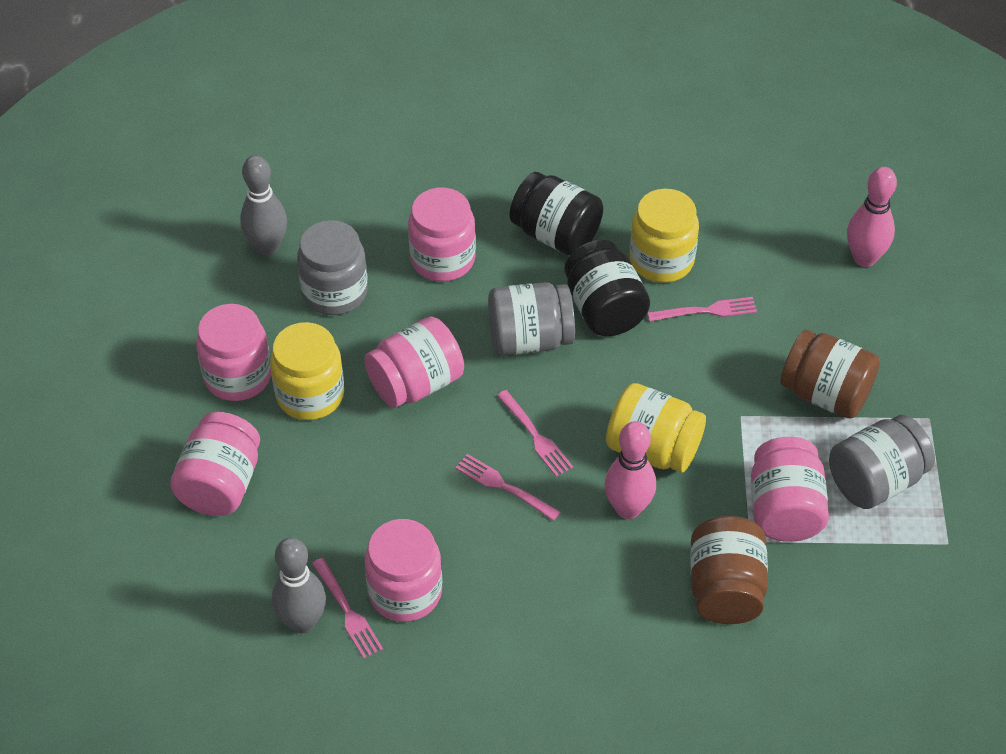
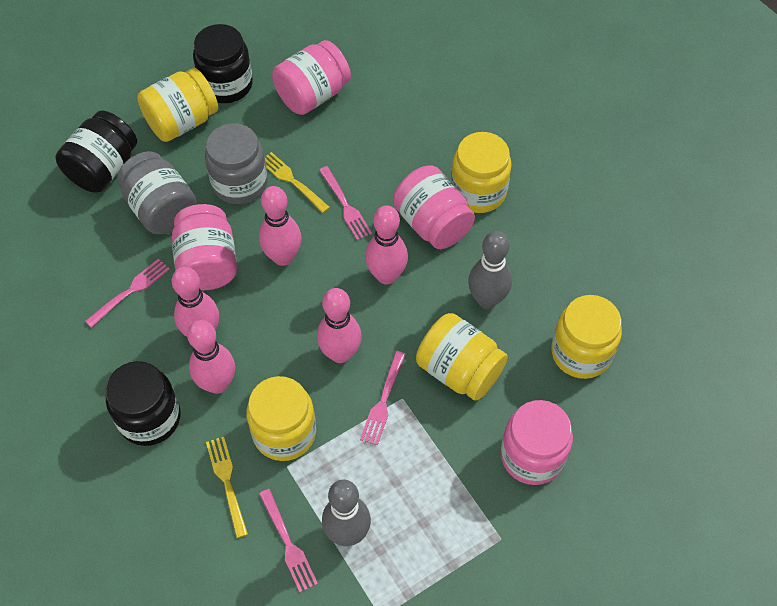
black jar: [510,172,603,256] [565,240,650,336] = 2 -> [55,111,137,193] [105,361,181,446] [193,24,253,103] = 3
brown jar: [690,516,768,624] [780,330,880,419] = 2 -> none = 0
grey jar: [297,220,368,315] [488,282,575,356] [829,415,935,509] = 3 -> [117,151,197,234] [205,123,268,204] = 2
pink bowling pin: [605,421,656,519] [847,167,897,267] = 2 -> [172,267,219,337] [187,320,235,394] [259,186,302,266] [317,288,362,363] [365,205,408,284] = 5
pink jar: [170,412,260,516] [196,304,271,401] [364,317,464,408] [365,519,442,622] [408,187,476,282] [751,437,829,542] = 6 -> [172,204,237,290] [272,40,351,115] [393,166,475,249] [501,400,573,485] = 4
yellow fork: none = 0 -> [206,437,248,538] [265,152,330,213] = 2
yellow jar: [270,322,344,420] [606,383,706,473] [630,189,699,283] = 3 -> [137,68,218,142] [246,376,316,461] [416,313,508,401] [451,132,512,213] [551,295,622,379] = 5

